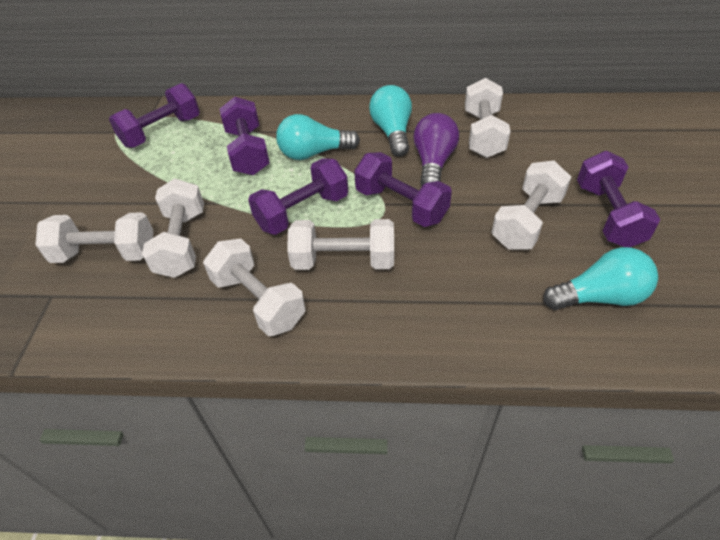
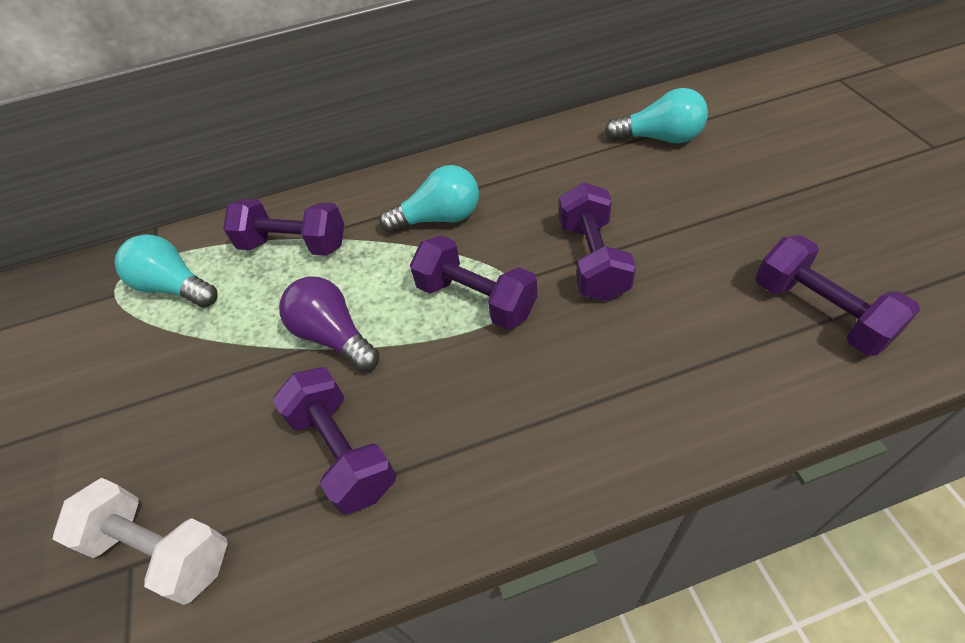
white dumbbell: [35,212,153,263] [142,179,204,278] [203,238,305,336] [287,219,394,270] [465,78,511,158] [491,160,571,249] = 6 -> [53,478,227,605] = 1

